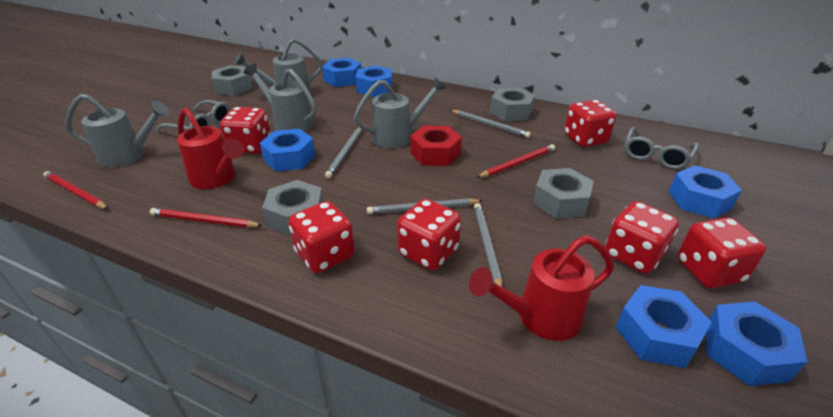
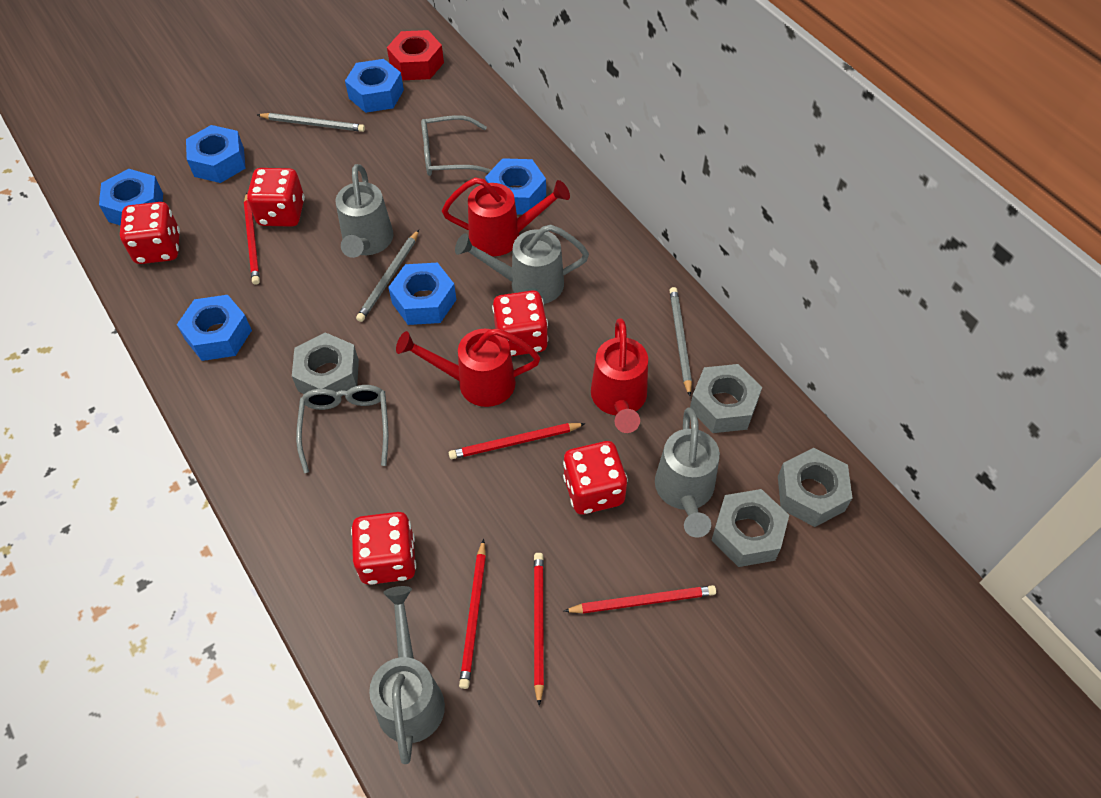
grey pencil: [325,127,362,178] [367,198,482,214] [450,110,531,138] [474,203,502,287] = 4 -> [257,113,365,132] [356,230,419,322] [669,287,692,396] = 3
red dice: [220,107,271,154] [289,201,355,273] [397,199,461,270] [564,100,616,147] [605,201,679,274] [678,217,766,288] = 6 -> [120,202,180,264] [247,168,305,227] [351,512,416,585] [492,291,548,356] [563,441,628,514] = 5
red pencil: [43,171,108,209] [150,208,263,228] [476,144,555,178] = 3 -> [244,192,260,285] [449,423,586,459] [459,539,486,689] [534,553,544,706] [564,585,716,614] = 5
red watering can: [177,108,244,189] [469,235,614,341] = 2 -> [396,328,540,407] [442,177,570,256] [591,318,648,433] = 3

